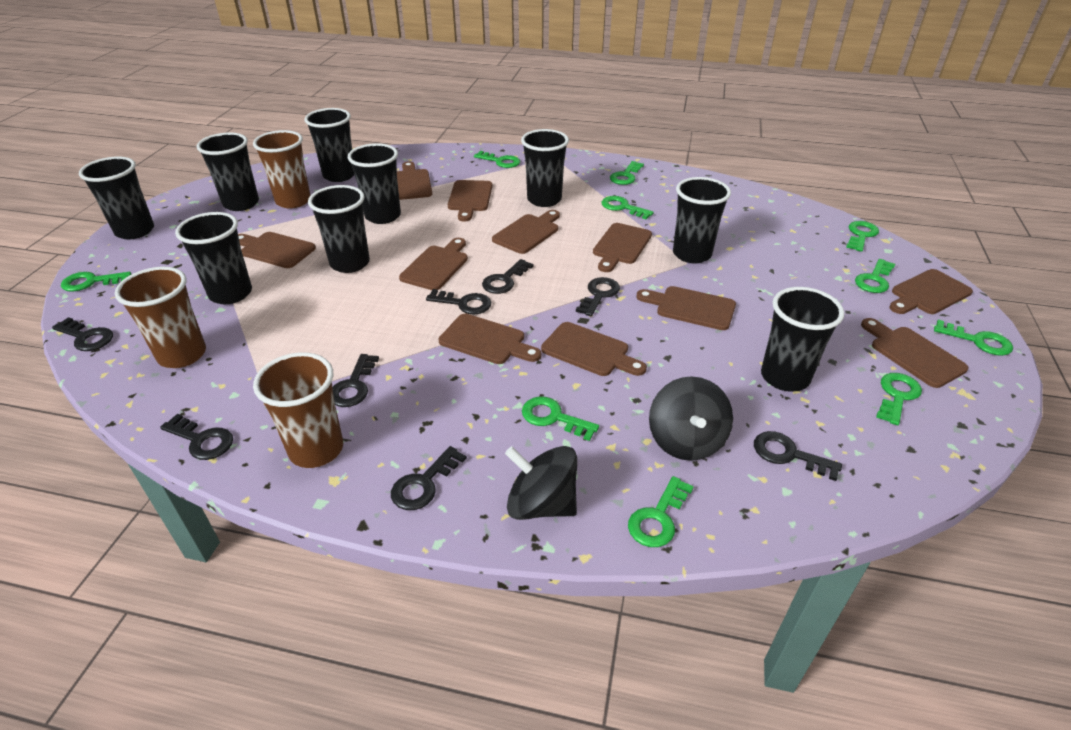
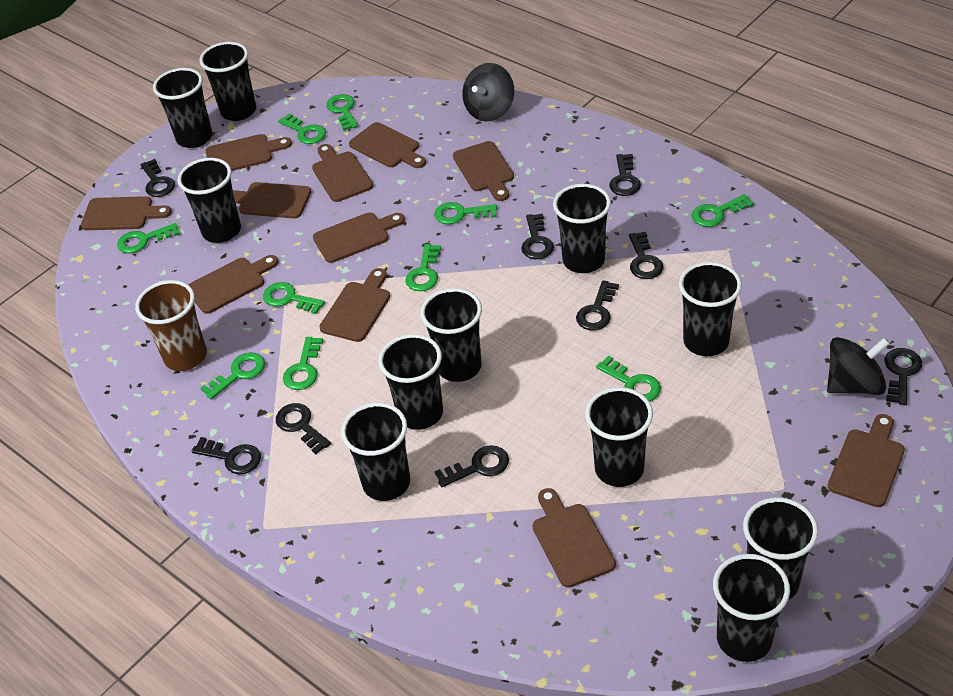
black cup: [79,157,154,239] [175,212,252,304] [197,132,259,211] [305,108,355,182] [308,185,370,273] [348,143,401,224] [521,129,569,207] [673,177,731,263] [761,287,845,391] = 9 -> [153,68,212,148] [178,158,241,243] [200,42,256,121] [341,403,410,501] [379,334,443,430] [421,288,482,382] [553,184,611,273] [585,387,653,487] [679,262,742,356] [713,554,790,662] [743,497,818,600] = 11
black key: [52,317,113,351] [160,414,233,460] [332,354,379,407] [391,446,467,510] [426,289,491,315] [482,259,533,294] [576,277,620,316] [754,431,842,481] = 8 -> [140,159,175,197] [192,437,261,474] [276,403,331,454] [435,445,509,487] [521,214,554,259] [576,280,619,331] [609,154,641,196] [629,232,663,279] [885,348,922,405] = 9
brown cup: [115,267,206,368] [253,130,311,208] [253,352,343,468] = 3 -> [135,280,207,371] = 1

